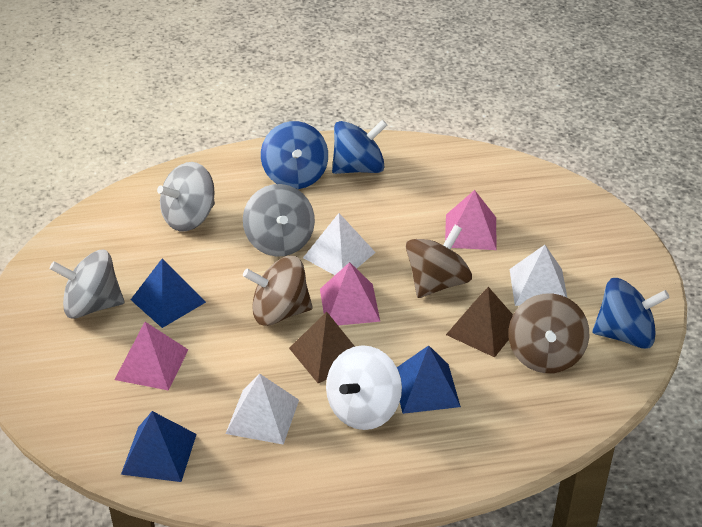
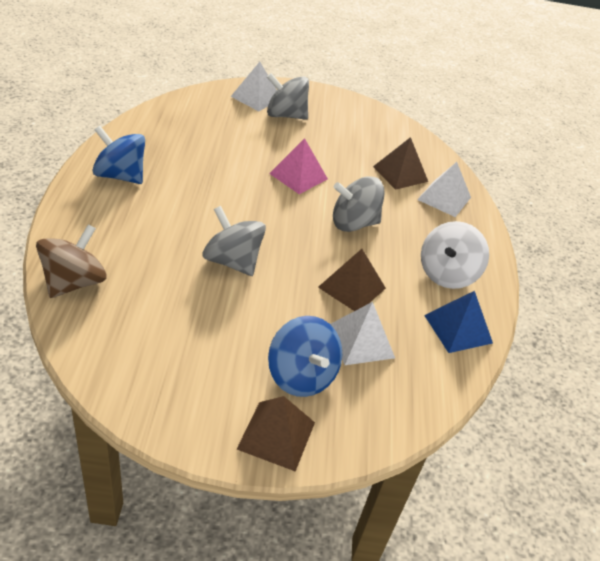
blue pyramid: [121,411,197,482] [131,258,206,328] [397,345,461,414] = 3 -> [424,291,493,353] = 1
blue spinning top: [261,121,328,189] [332,120,387,174] [592,278,670,349] = 3 -> [93,126,145,184] [268,316,342,397] = 2
brown pyramid: [289,312,355,383] [446,287,513,357] = 2 -> [237,396,315,471] [318,249,386,311] [373,137,428,190] = 3
brown spinning top: [243,256,313,326] [406,225,472,298] [508,293,589,373] = 3 -> [36,224,107,298] = 1
pink pyramid: [114,322,188,391] [320,262,380,325] [445,190,497,250] = 3 -> [269,138,328,194] = 1

